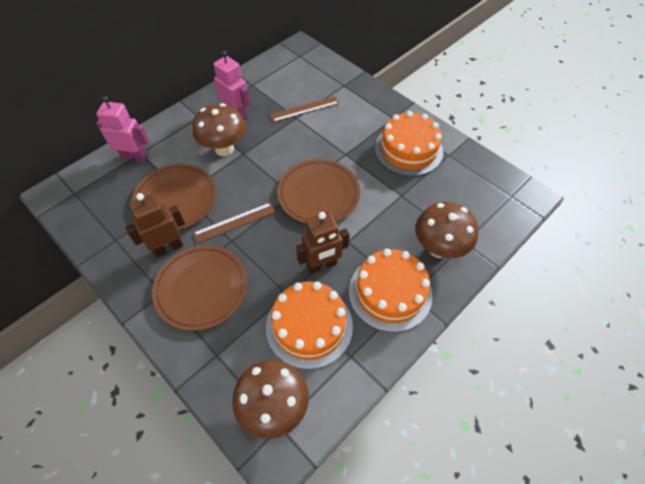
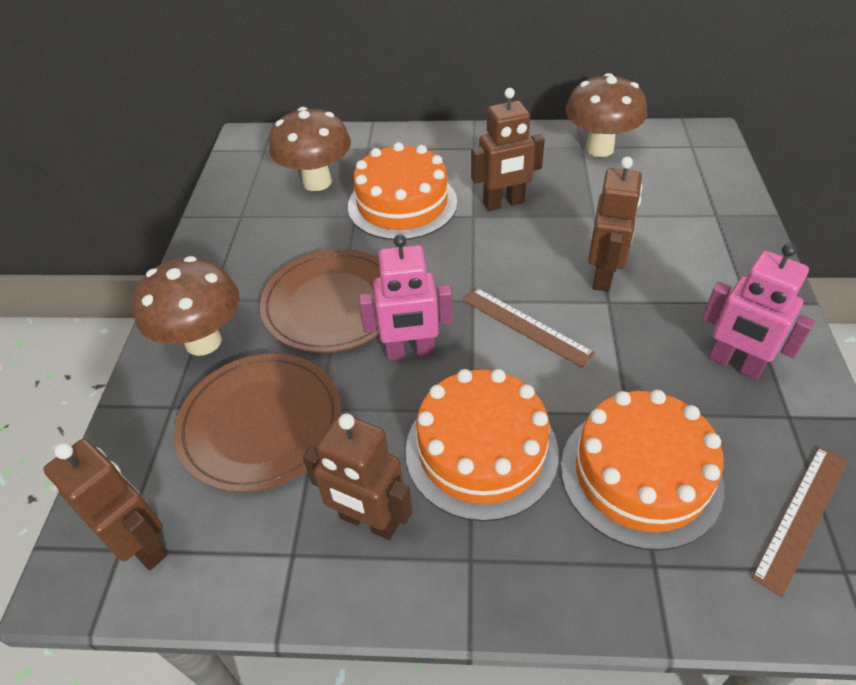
brown plate: [132,164,217,230] [152,245,247,331] [277,159,360,224] = 3 -> [174,353,341,493] [260,249,381,353] = 2
brown robot: [125,193,185,258] [296,212,350,274] = 2 -> [43,439,167,570] [303,413,412,540] [471,88,545,211] [588,157,642,292] = 4

